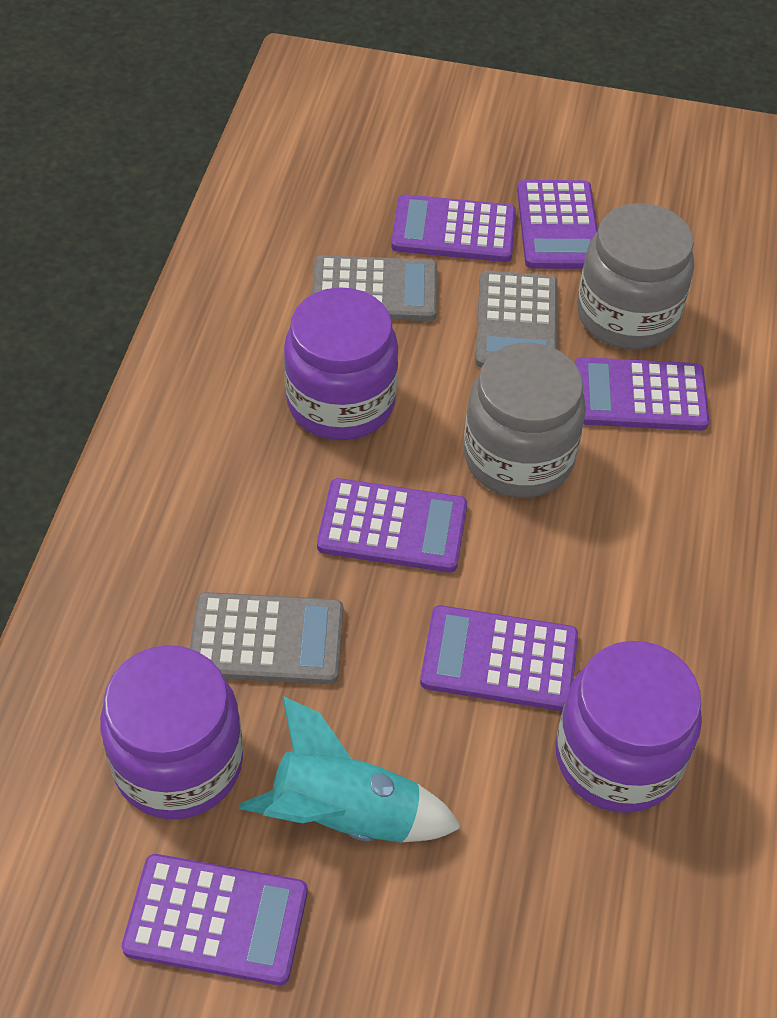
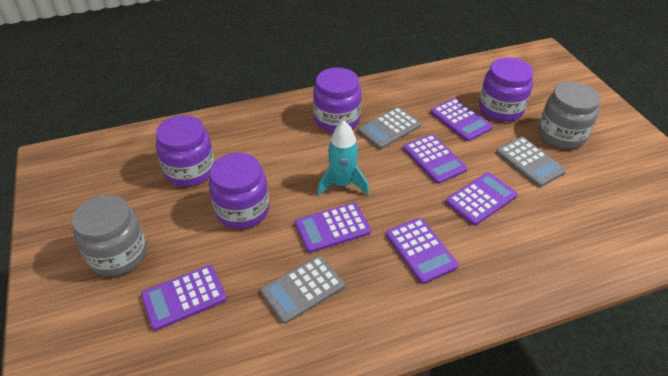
purple jar: [100,645,243,820] [284,287,398,440] [556,641,702,813] = 3 -> [156,115,215,187] [209,153,269,229] [313,67,361,132] [479,57,533,122] = 4

